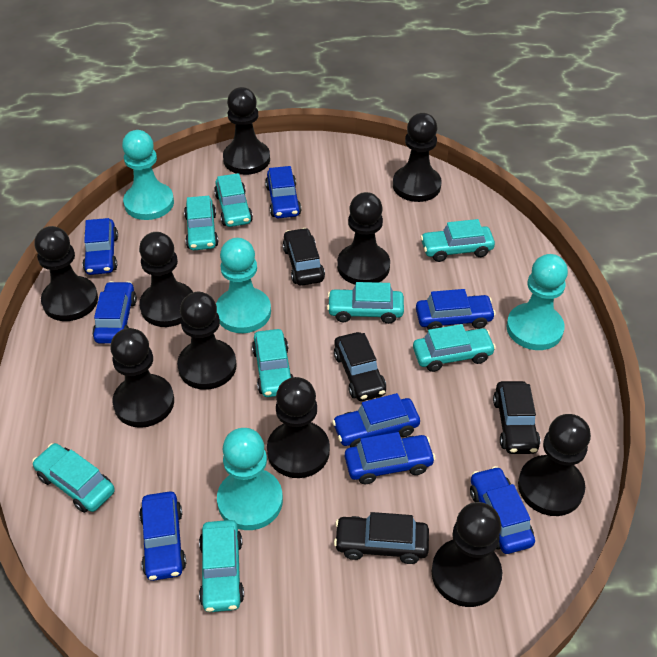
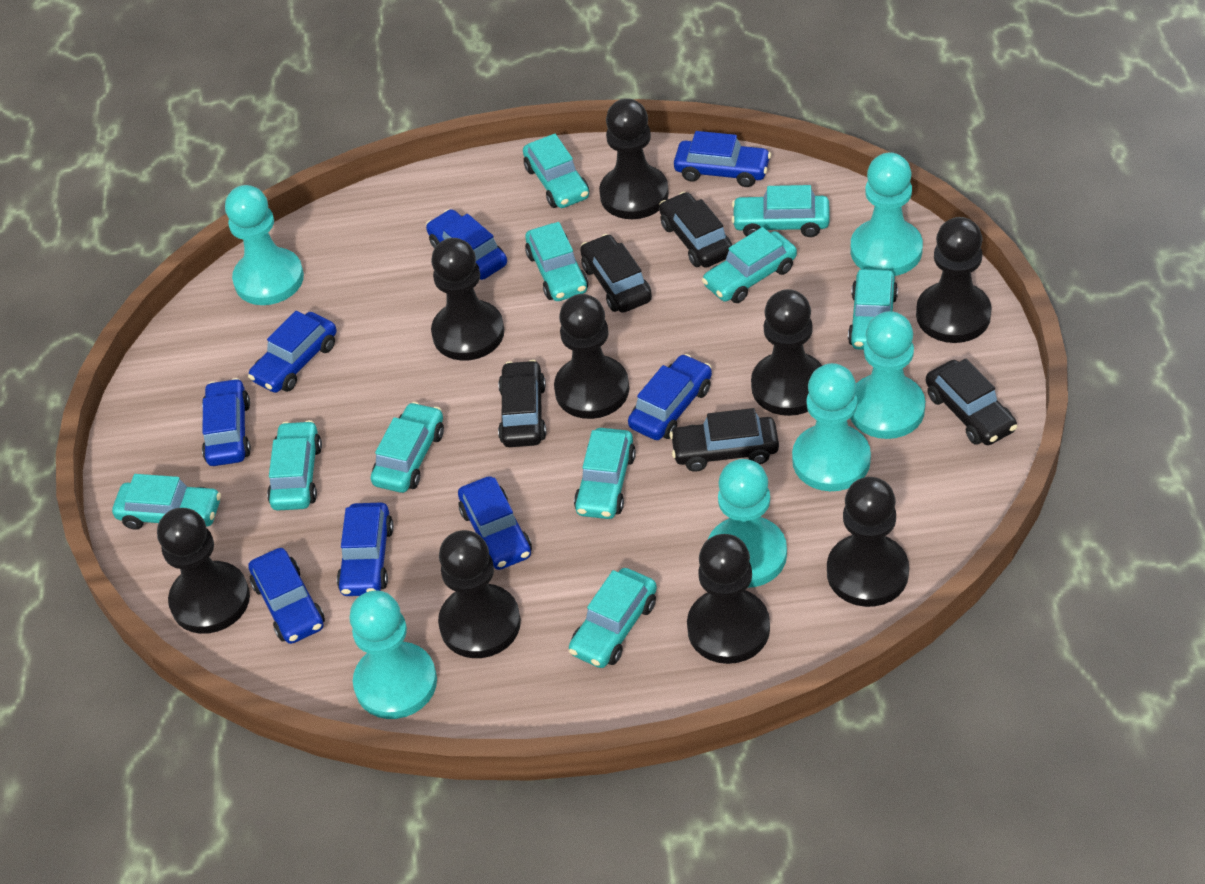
black car: [283,228,325,286] [334,332,386,401] [334,512,429,564] [493,381,540,454] = 4 -> [498,360,546,447] [580,234,652,313] [659,192,732,268] [669,408,779,472] [926,359,1017,445] = 5
black pawn: [34,226,98,321] [110,328,174,428] [139,232,193,327] [177,292,237,390] [223,87,270,175] [267,377,330,478] [337,192,390,285] [393,113,442,202] [432,502,502,607] [518,414,591,516] = 10 -> [157,508,250,634] [431,238,504,361] [438,530,521,658] [554,294,629,419] [599,98,669,219] [687,534,770,664] [751,289,822,416] [827,477,909,607] [916,217,992,343] = 9
turquoise car: [32,443,115,513] [184,196,219,250] [199,520,244,612] [214,173,253,227] [252,329,293,397] [327,282,404,324] [413,324,496,372] [420,219,495,262] = 8 -> [112,474,221,530] [267,420,322,511] [371,402,444,493] [523,134,589,208] [525,222,588,301] [569,568,657,668] [574,428,636,519] [702,227,797,303] [731,185,830,237] [848,269,898,350] = 10
turquoise pawn: [122,130,174,220] [216,238,271,333] [217,428,283,530] [507,254,568,350] = 4 -> [225,185,304,305] [349,591,437,719] [708,459,787,588] [792,363,871,491] [850,153,923,276] [850,311,925,439] = 6

